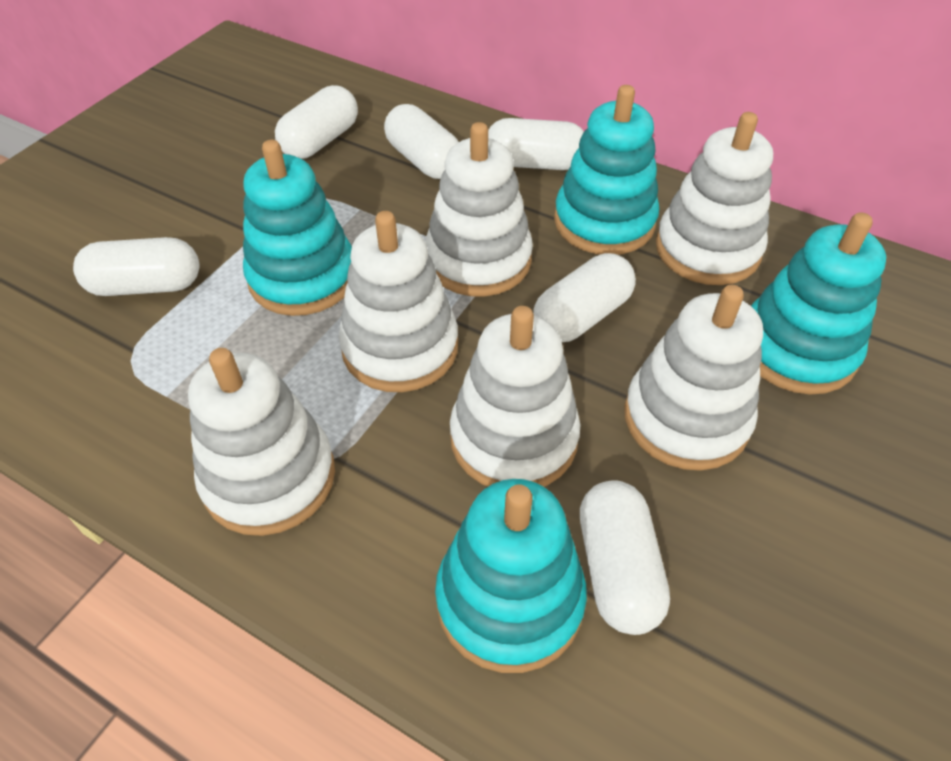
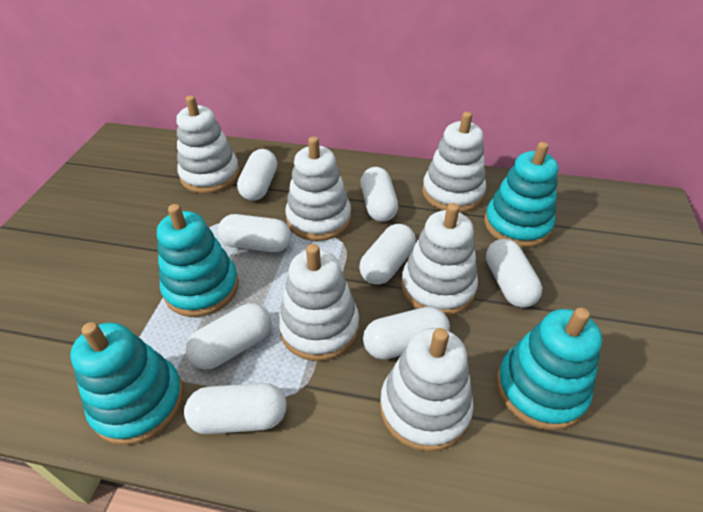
white capsule: [73,237,199,296] [275,85,358,159] [384,104,459,179] [488,118,584,170] [533,253,636,342] [580,480,670,635] = 6 -> [184,383,287,434] [186,303,272,370] [218,214,291,252] [237,149,277,201] [359,224,416,285] [361,167,398,222] [363,307,450,360] [486,239,542,308] = 8

